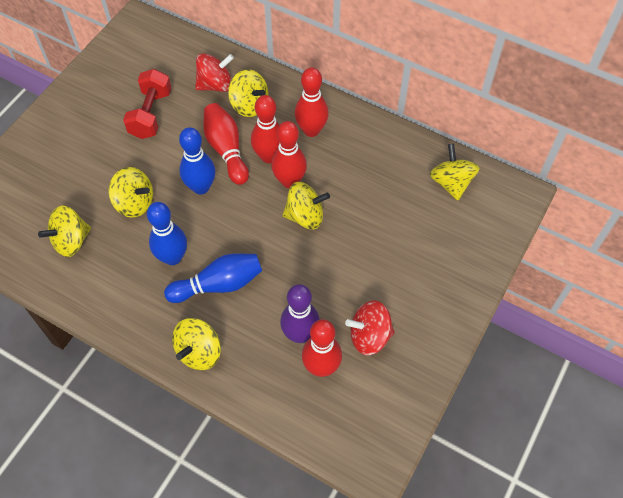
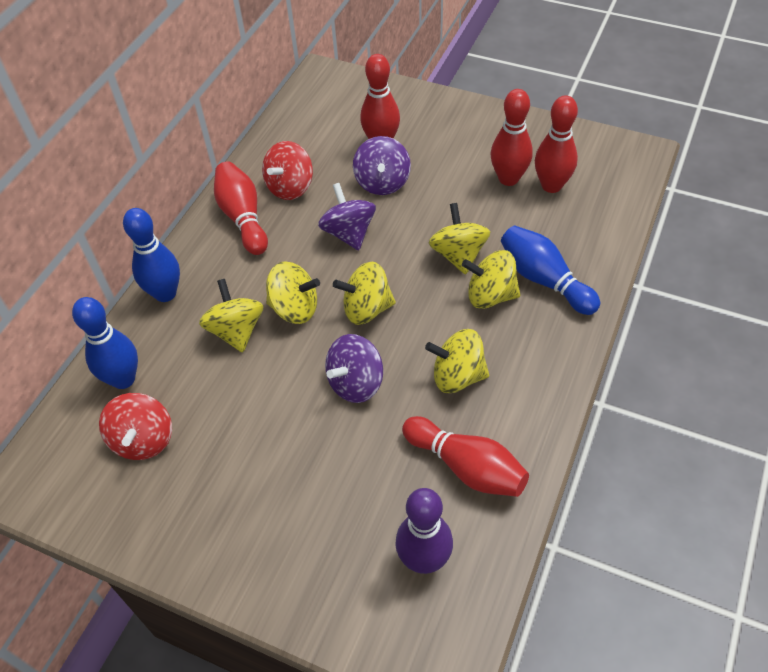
purple spinning top: none = 0 -> [318,183,376,250] [325,334,383,403] [353,136,411,195] = 3
red dumbbell: [123,69,171,139] = 1 -> none = 0

